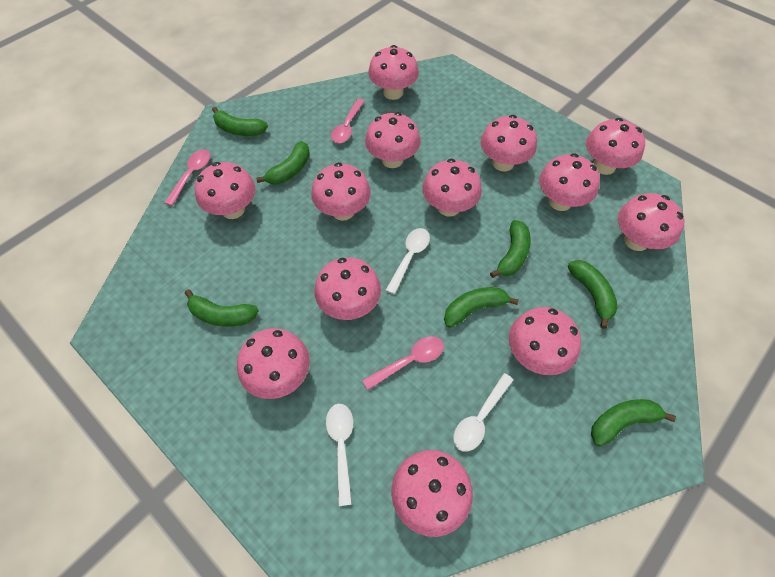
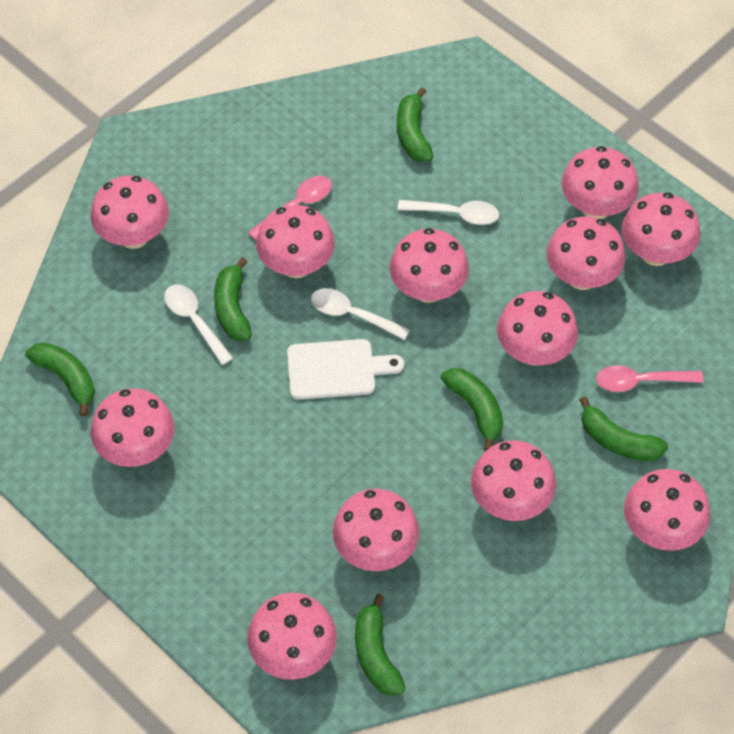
green banana: [185,289,259,327] [212,107,268,136] [256,141,310,184] [444,287,519,328] [490,220,531,278] [567,260,618,329] [591,399,676,447] = 7 -> [25,342,95,416] [214,257,252,341] [355,594,405,696] [397,87,433,162] [441,368,503,451] [580,396,668,461] = 6
pink mushroom: [195,162,256,219] [237,328,310,399] [311,163,371,221] [314,257,381,320] [365,112,420,168] [368,45,419,100] [391,450,473,537] [422,159,482,217] [481,115,537,172] [509,307,581,375] [539,153,600,211] [586,118,645,175] [618,193,685,251] = 13 -> [91,176,169,249] [91,388,175,467] [247,593,337,680] [256,205,335,278] [333,489,419,571] [389,228,469,303] [471,440,556,521] [497,291,578,366] [546,217,626,290] [562,146,639,219] [622,192,700,266] [624,469,710,551] = 12
pink spoon: [165,149,211,206] [331,99,365,143] [362,336,444,390] = 3 -> [248,176,332,240] [596,365,703,392] = 2
white cutting board: none = 0 -> [287,339,404,400] = 1

